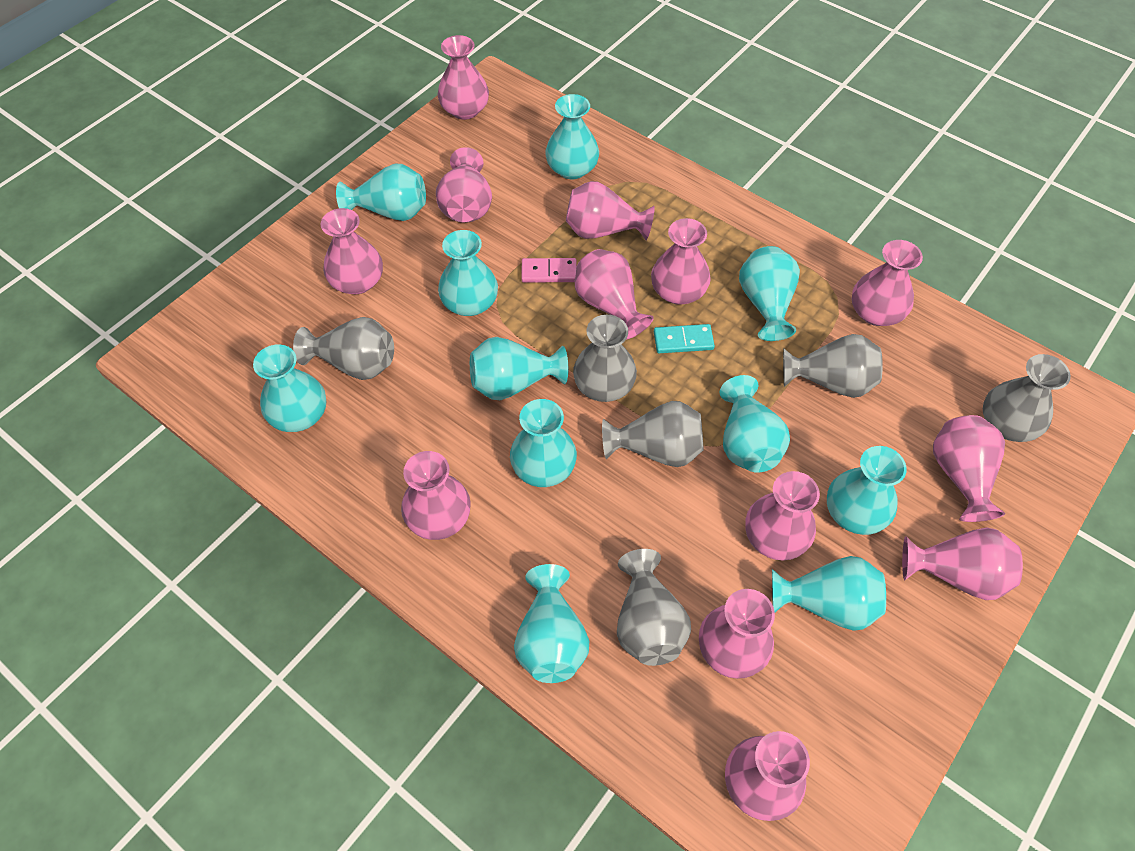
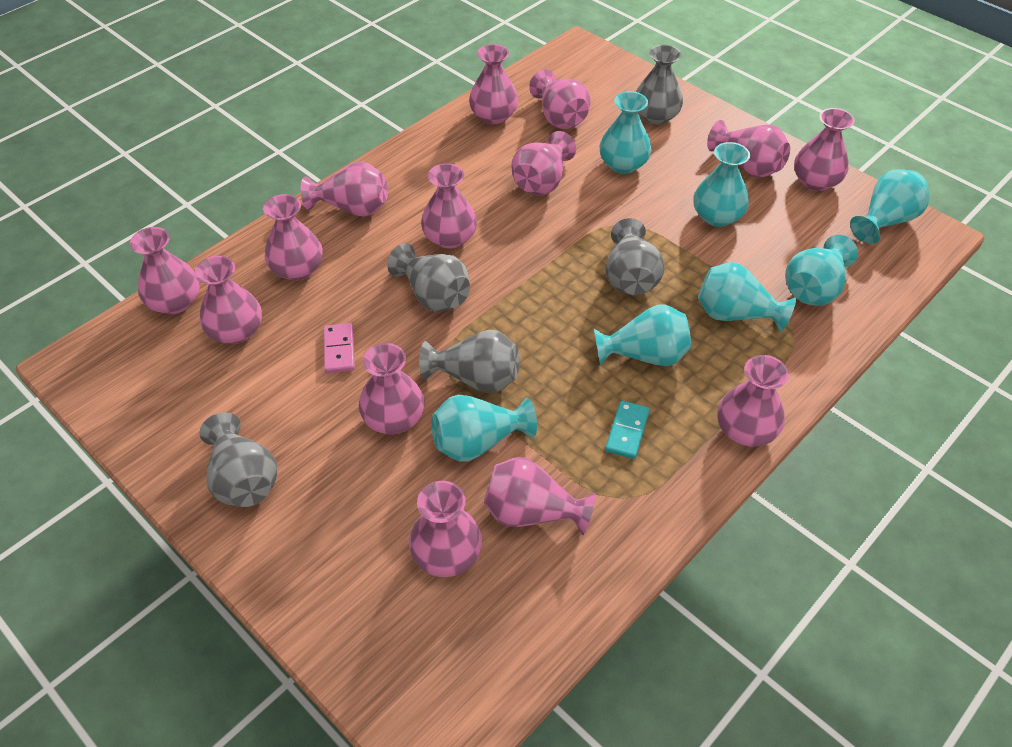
grey vase: [293,317,394,380] [573,315,637,402] [602,401,704,467] [617,549,691,666] [783,334,883,398] [983,354,1071,442] = 6 -> [199,412,278,507] [387,243,470,312] [419,330,519,393] [605,218,664,295] [636,45,683,125] = 5
pink vase: [321,208,383,294] [401,451,471,540] [436,147,492,223] [437,35,489,120] [566,181,655,240] [575,249,654,340] [651,218,711,305] [699,589,775,679] [725,731,810,821] [745,471,820,561] [852,240,923,326] [902,528,1023,600] [933,415,1005,522] = 13 -> [130,227,200,314] [195,256,262,344] [263,194,323,281] [300,162,388,217] [359,343,425,434] [409,481,482,577] [421,163,477,249] [469,44,518,125] [484,457,596,535] [511,131,576,196] [529,69,591,129] [707,120,790,178] [717,355,789,447] [794,108,855,191] = 14
turquoise vase: [253,344,326,432] [336,164,426,221] [438,230,498,316] [470,337,568,400] [510,399,577,487] [514,564,589,683] [545,94,599,179] [719,375,790,473] [739,246,800,341] [772,556,886,631] [827,446,907,535] = 11 -> [431,395,537,462] [594,304,691,366] [599,91,651,174] [693,142,750,227] [698,262,796,332] [785,235,858,306] [850,169,929,244] = 7

